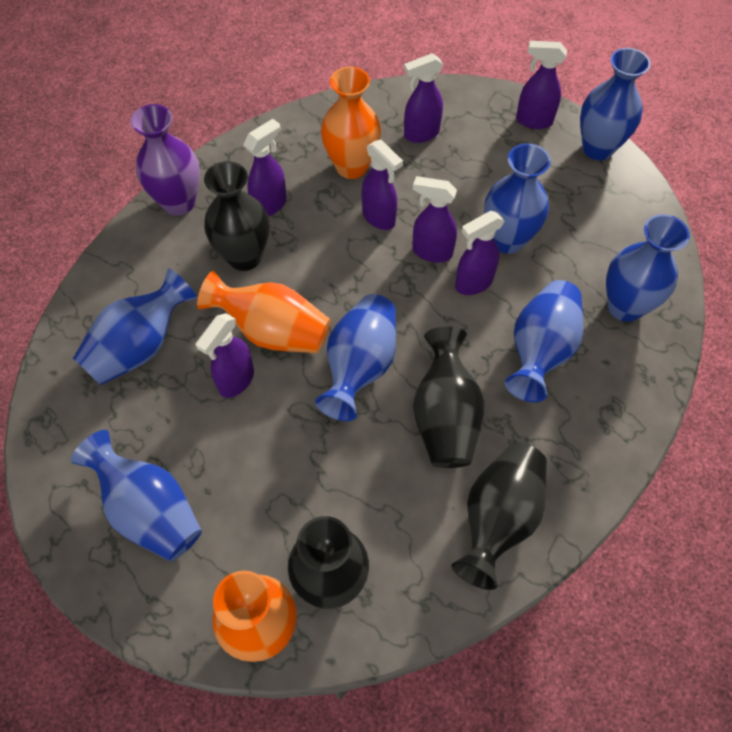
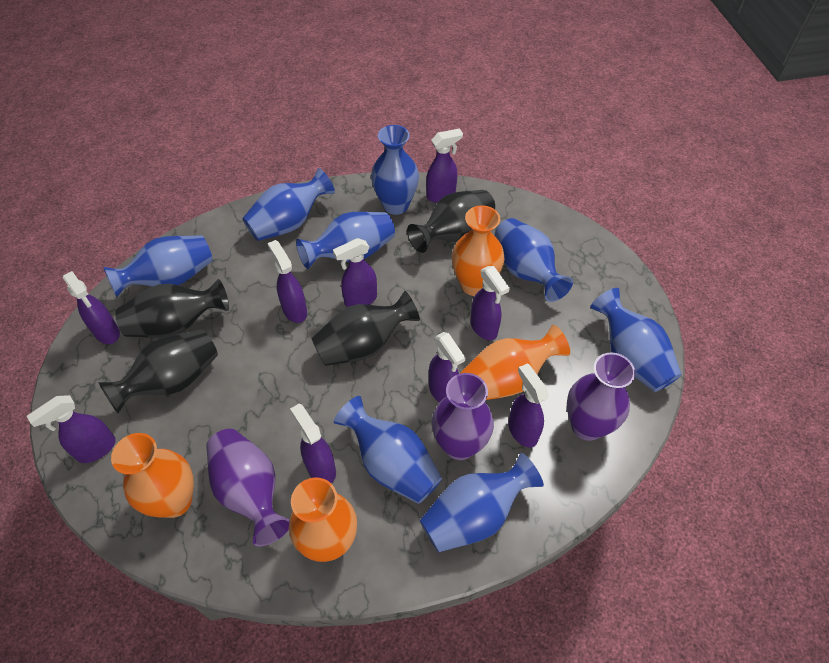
blue vase: [71,430,202,561] [73,268,197,385] [315,294,396,421] [484,144,551,254] [505,280,584,402] [580,48,651,160] [606,214,690,322] = 7 -> [103,235,213,297] [242,168,335,241] [296,212,395,269] [334,396,442,504] [371,125,419,215] [420,453,544,552] [495,218,573,302] [591,288,682,392] = 8
orange vase: [197,271,331,353] [213,570,297,662] [321,67,381,179] = 3 -> [111,433,194,518] [289,478,357,562] [452,205,505,296] [459,325,570,400] = 4
purple spray bottle: [196,313,254,398] [243,119,287,216] [362,140,403,230] [404,53,443,143] [412,176,457,262] [455,211,505,295] [516,41,567,129] = 7 -> [27,395,116,463] [63,271,120,344] [268,240,307,323] [290,403,336,483] [333,238,377,307] [426,128,463,203] [429,332,466,403] [471,266,510,340] [508,363,549,448] = 9
purple vase: [131,104,200,216] = 1 -> [206,429,290,546] [432,373,494,460] [567,353,635,441] = 3

